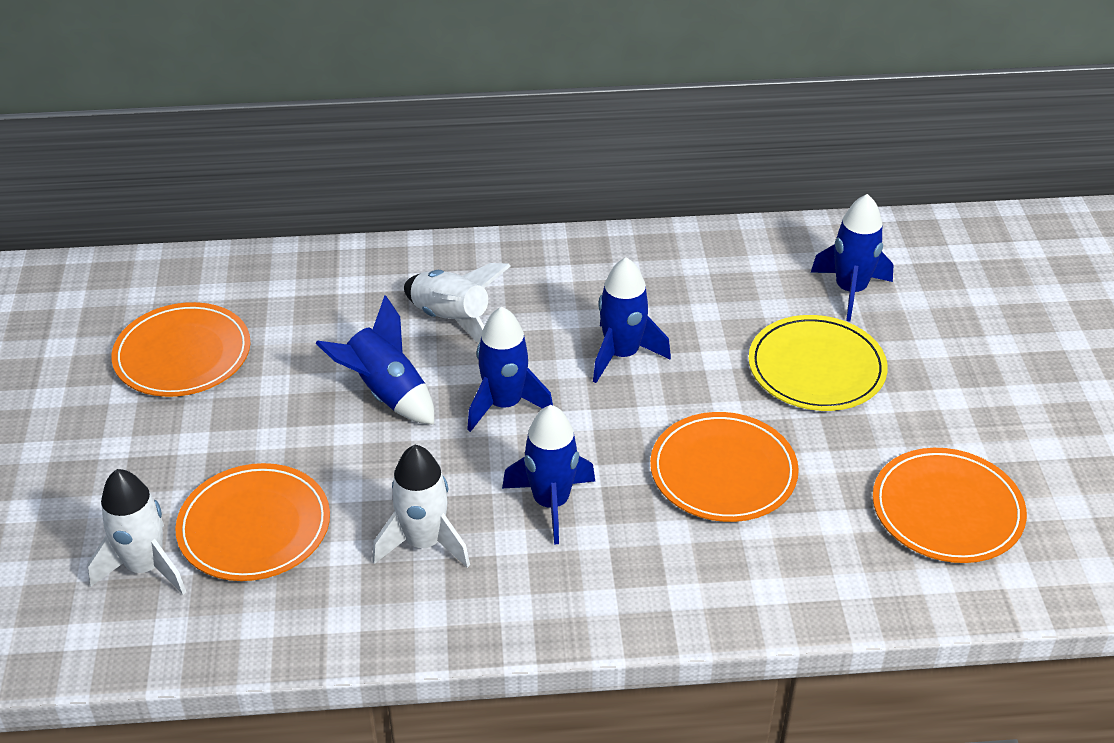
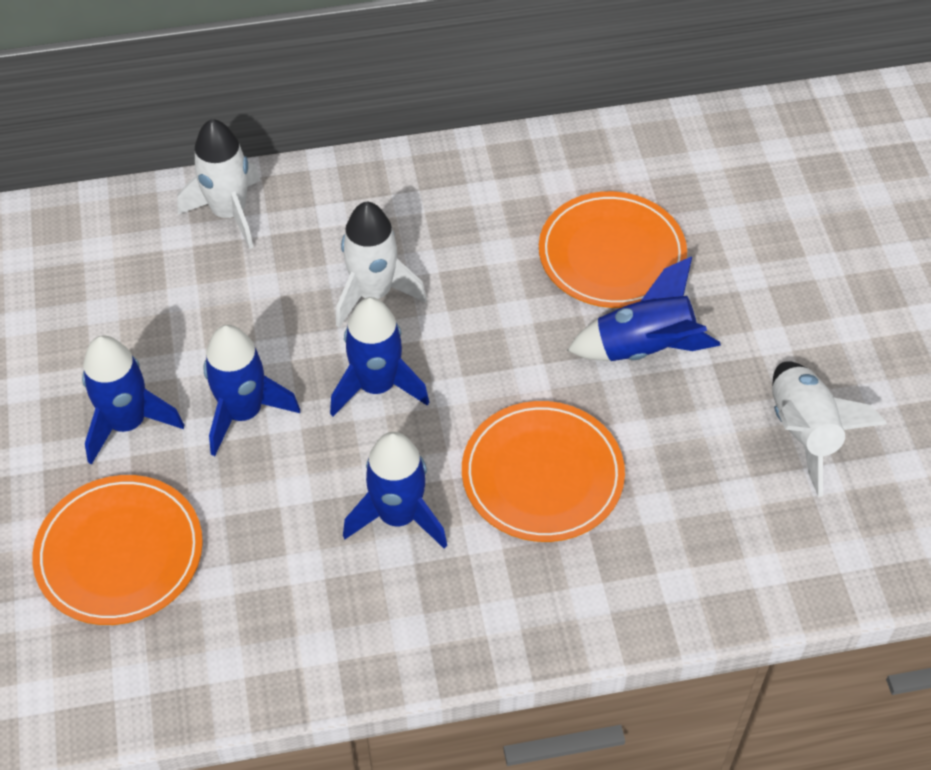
orange plate: [111,302,250,397] [175,463,330,581] [650,412,799,522] [873,448,1027,563] = 4 -> [32,475,203,625] [462,401,625,542] [539,191,687,308] = 3
yellow plate: [749,315,888,411] = 1 -> none = 0

